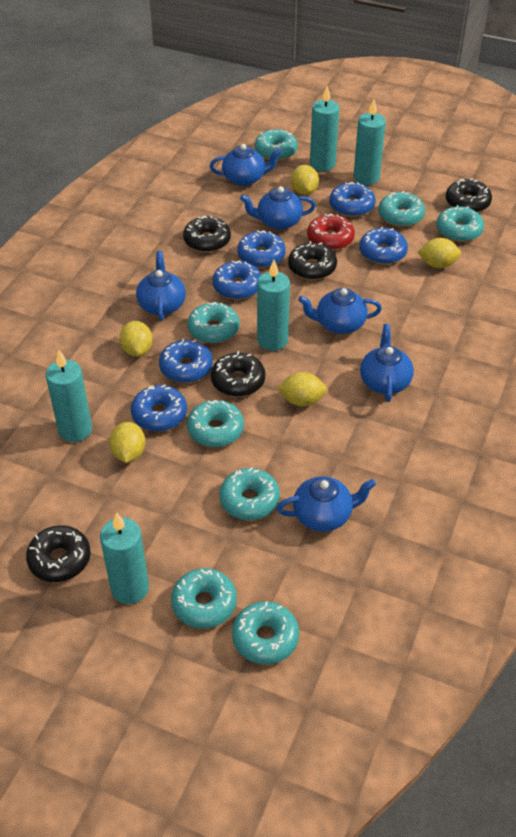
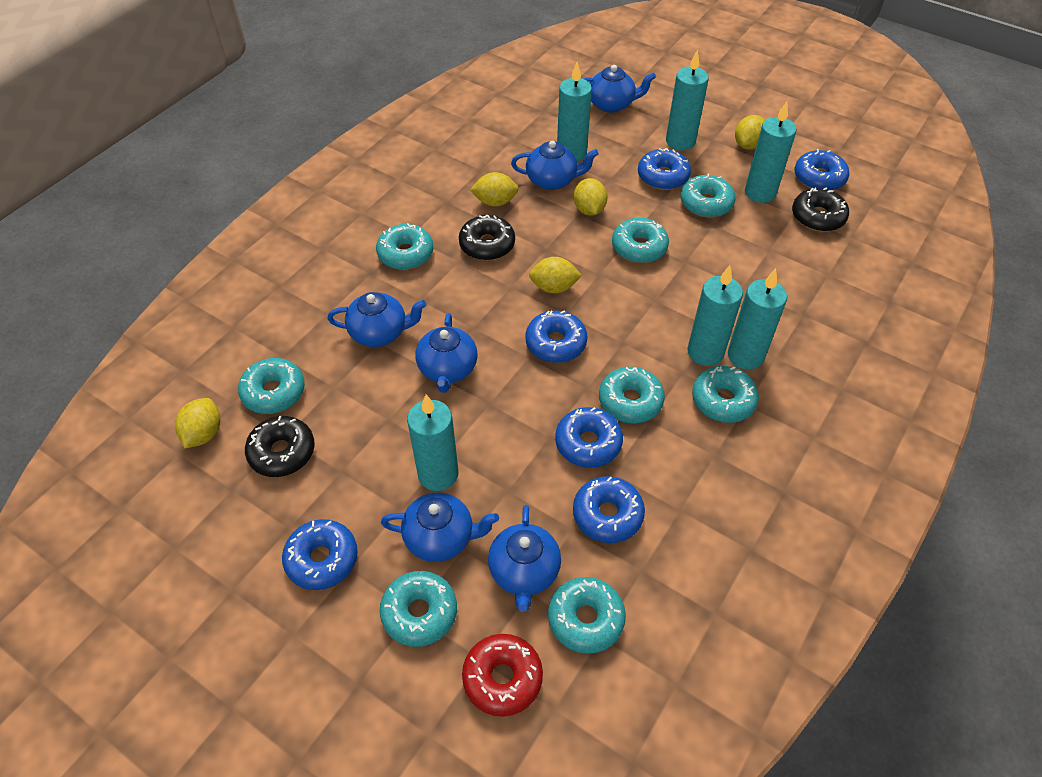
black donut: [26,525,91,582] [183,216,231,252] [211,351,265,397] [288,241,337,280] [446,178,492,212] = 5 -> [245,415,315,477] [459,215,515,260] [792,187,849,232] = 3
turquoise candle: [46,350,92,442] [100,512,149,604] [257,260,290,351] [310,86,339,171] [354,99,386,185] = 5 -> [407,395,459,491] [557,62,592,162] [666,50,709,150] [687,265,743,366] [728,269,787,370] [745,102,797,203] = 6

